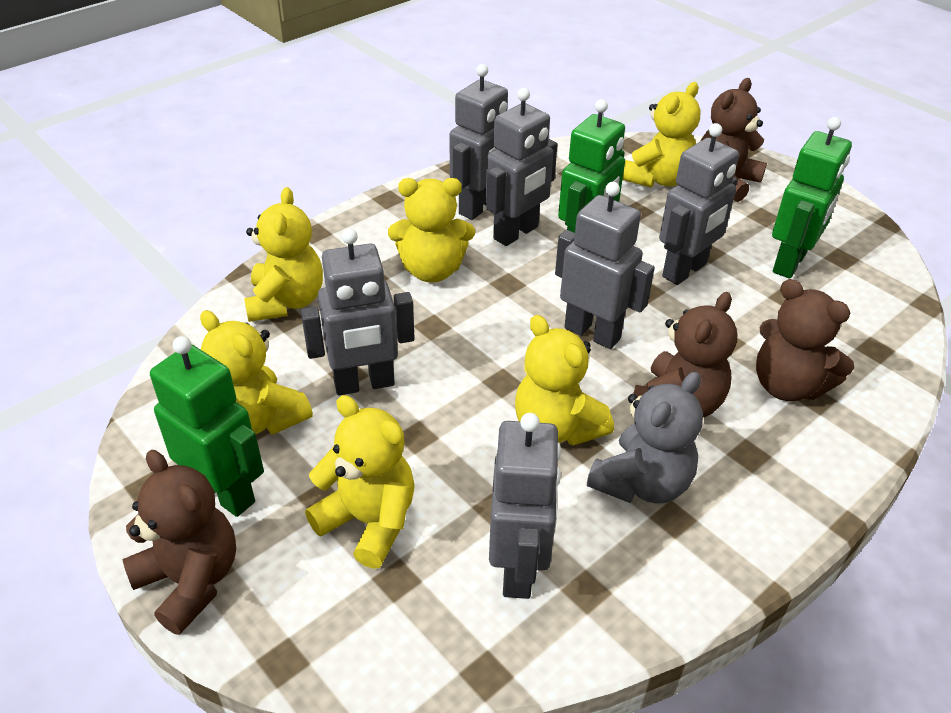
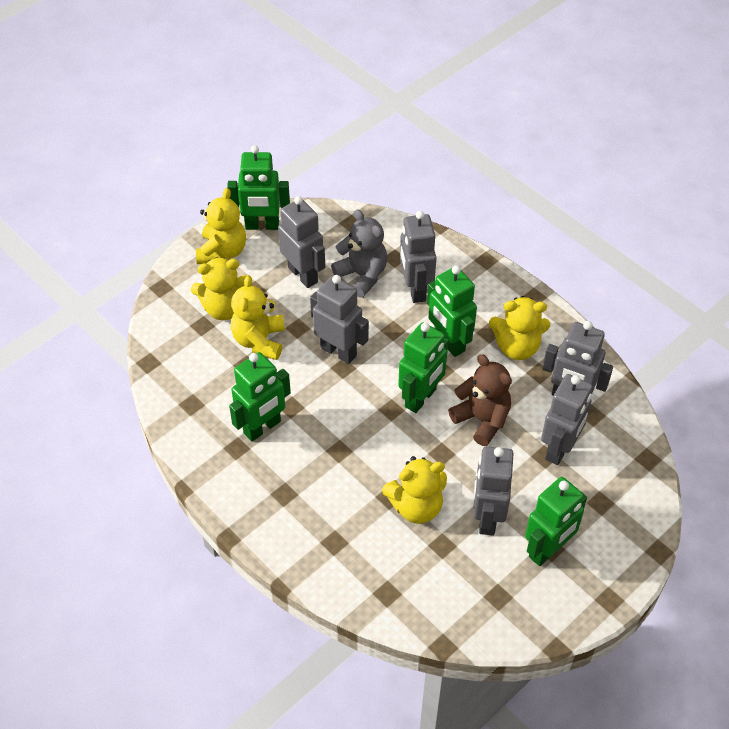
brown teddy bear: [122,450,236,635] [633,292,737,417] [701,78,767,202] [756,279,854,401] = 4 -> [448,354,512,446] = 1
green robot: [150,336,264,517] [558,99,625,233] [772,117,852,279] = 3 -> [227,145,290,230] [229,352,291,441] [398,322,448,413] [427,265,477,357] [525,477,587,566] = 5
yellow teddy bear: [200,310,313,435] [244,187,323,322] [305,395,415,569] [388,178,475,282] [515,315,614,446] [623,82,700,188] = 6 -> [191,257,246,320] [196,188,246,264] [231,275,285,360] [382,456,447,524] [489,296,550,360] = 5

